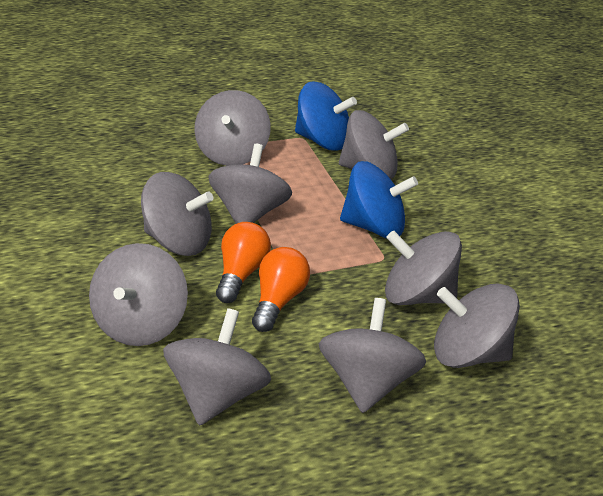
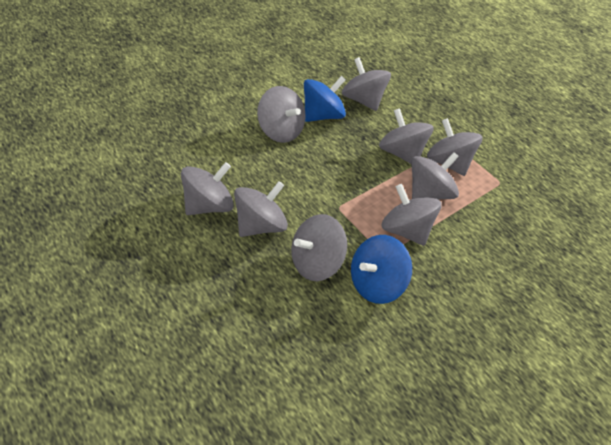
orange light bulb: [216,222,271,303] [252,247,310,332] = 2 -> none = 0

